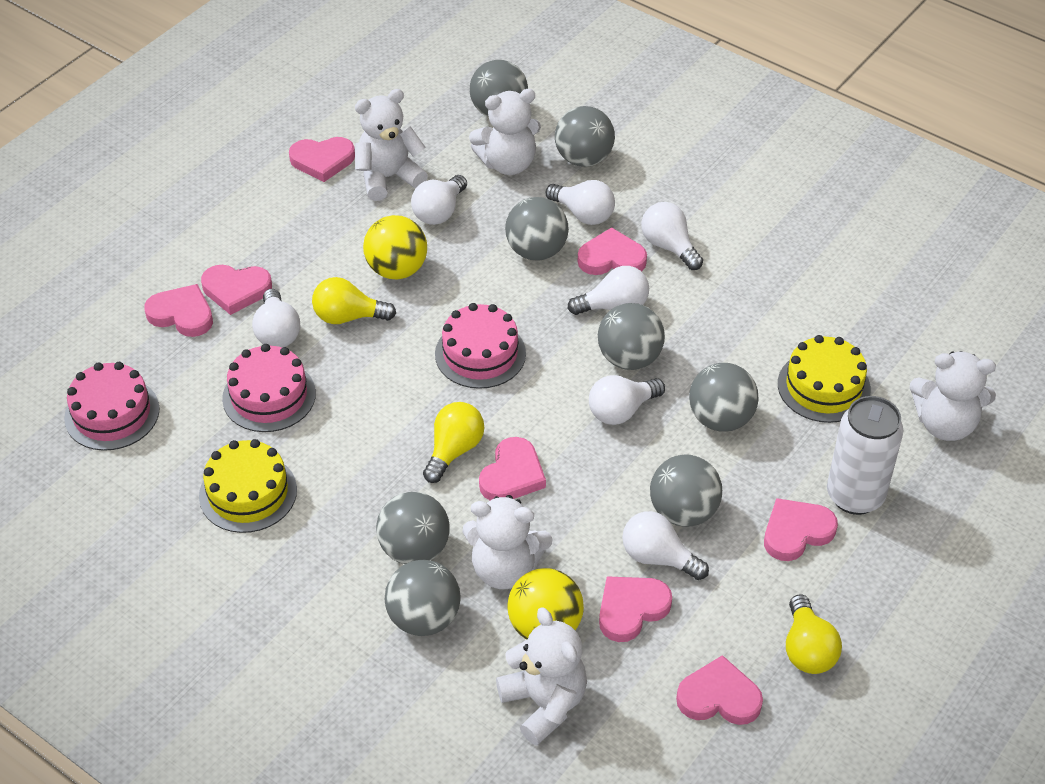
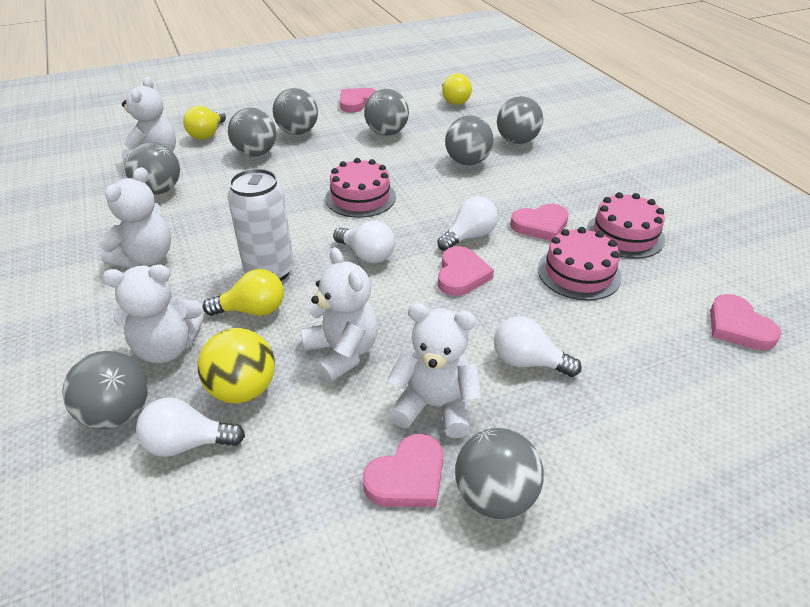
pink heart: [144,284,213,337] [201,265,272,315] [289,137,355,182] [479,437,546,500] [578,227,647,275] [599,576,672,642] [676,655,763,725] [764,498,838,561] = 8 -> [340,88,376,113] [363,434,443,507] [438,246,494,296] [510,204,569,241] [710,294,781,350] = 5
white light bulb: [252,289,300,347] [411,175,467,225] [546,180,615,225] [568,266,649,315] [589,375,665,425] [622,511,709,580] [641,202,703,270] = 7 -> [136,397,245,457] [333,221,395,263] [437,196,498,251] [494,316,582,377] = 4
yellow ball: [363,215,427,279] [507,568,584,640] = 2 -> [197,328,275,404] = 1
yellow cake: [199,439,297,533] [778,335,871,423] = 2 -> none = 0

